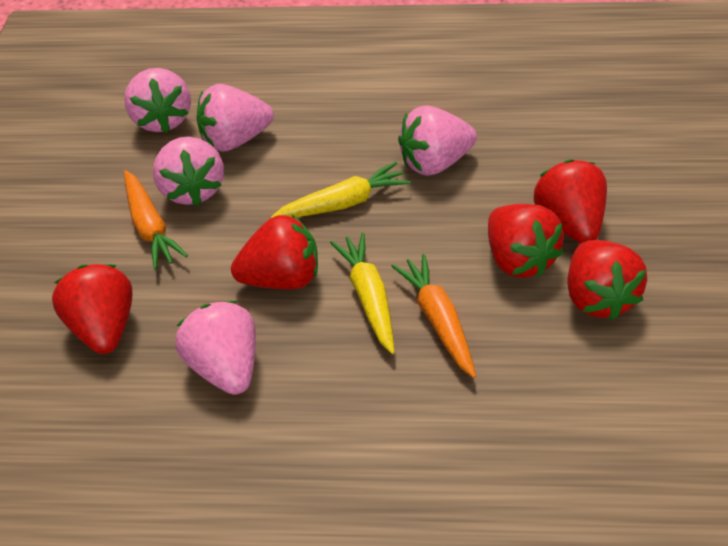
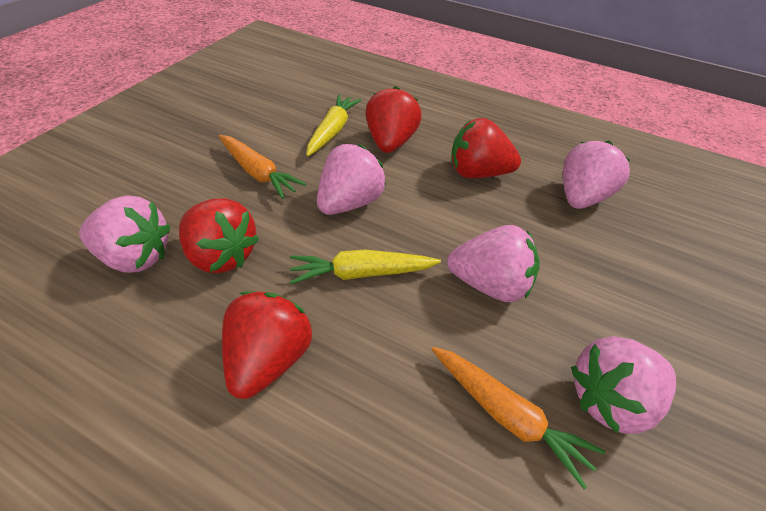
red strawberry: [52,264,132,354] [231,214,318,289] [488,204,564,278] [534,159,607,243] [567,240,647,320] = 5 -> [179,198,259,273] [222,291,312,399] [365,86,422,153] [451,118,521,178] = 4

